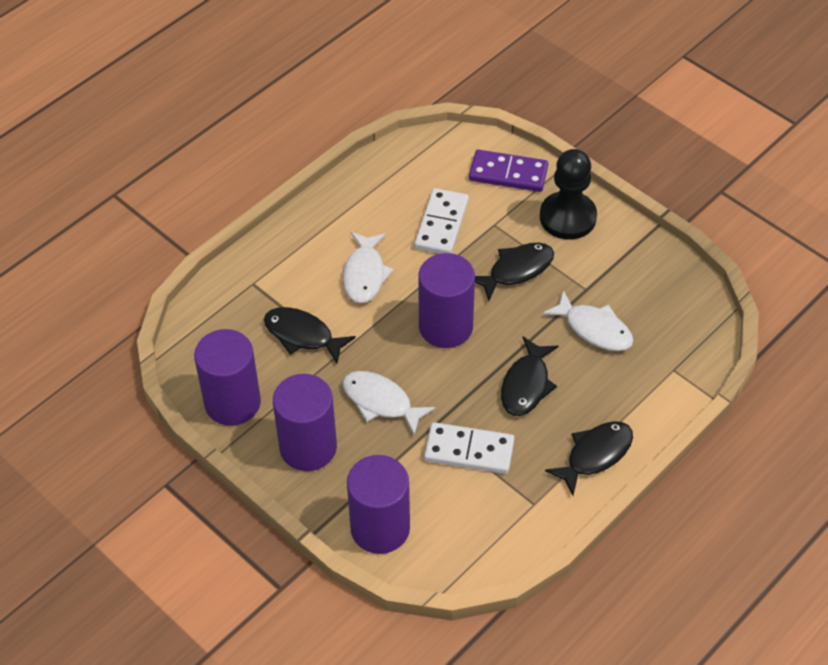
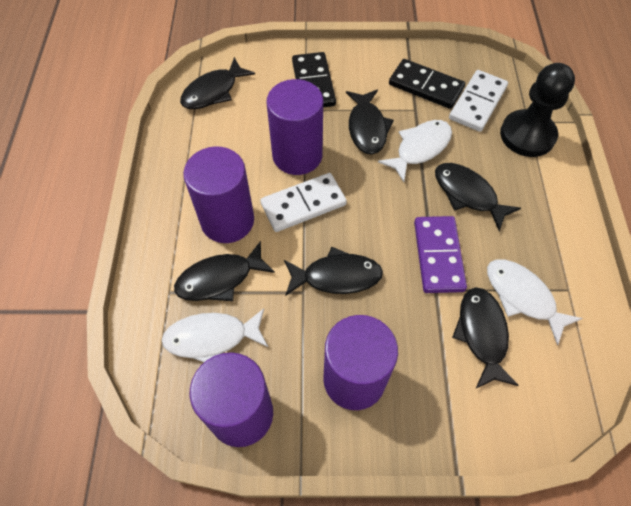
black domino: none = 0 -> [292,52,336,107] [389,59,465,109] = 2
black fish: [264,307,356,364] [475,242,554,301] [501,336,559,416] [545,421,633,496] = 4 -> [174,241,275,301] [180,57,255,109] [284,247,383,296] [346,90,394,155] [435,163,521,231] [452,287,519,388] = 6

